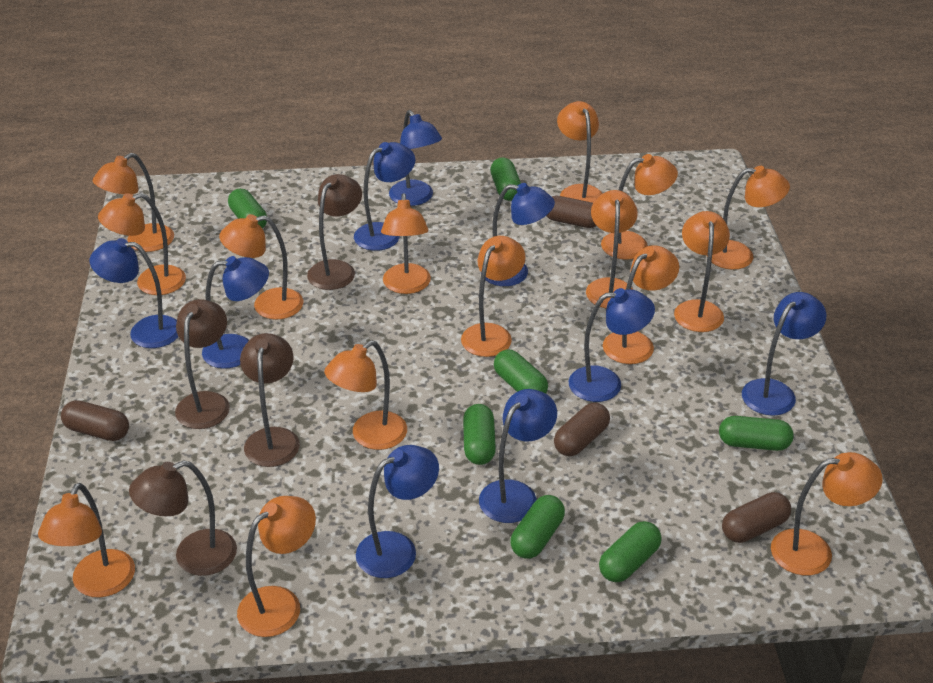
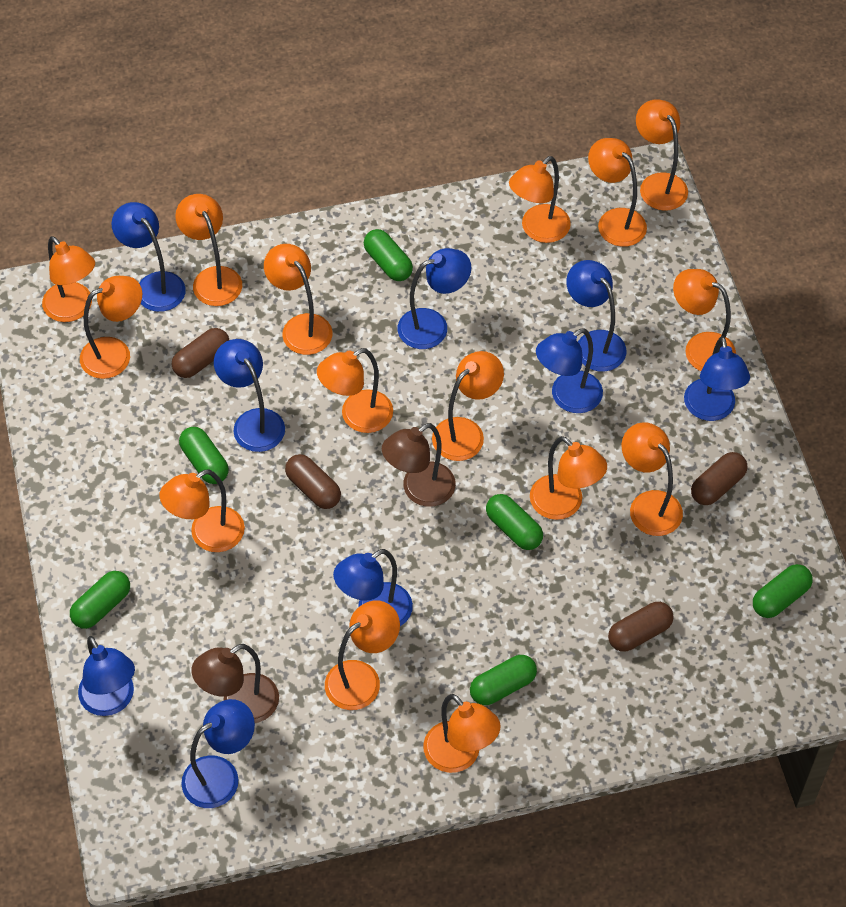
brown lamp: [129,461,237,576] [175,299,230,429] [240,333,300,467] [307,174,362,290] = 4 -> [191,644,279,723] [382,423,456,507] = 2
green capsule: [228,189,267,228] [463,404,496,465] [490,157,521,201] [494,350,548,393] [510,495,565,559] [599,521,662,582] [719,416,794,451] = 7 -> [70,571,130,629] [179,427,229,484] [364,229,413,281] [470,655,537,705] [486,494,543,550] [753,564,813,618] = 6

